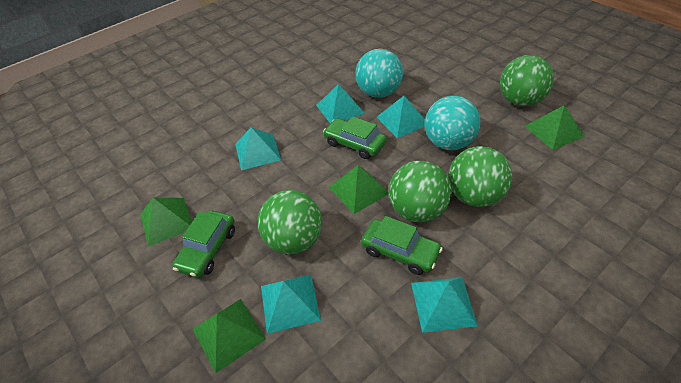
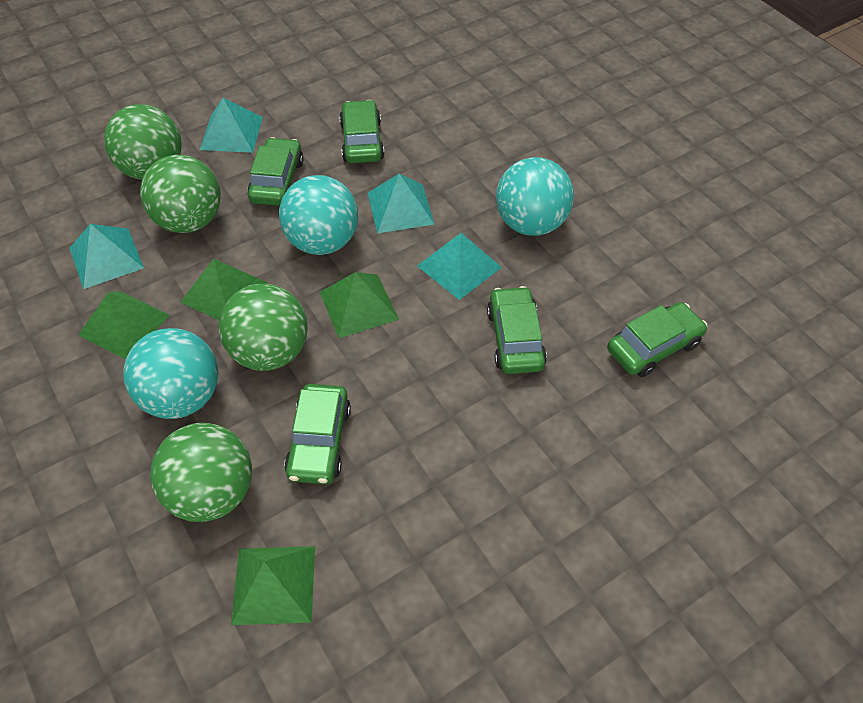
green car: [172,210,235,278] [323,116,387,159] [361,216,443,275] = 3 -> [247,137,304,206] [284,384,351,484] [339,100,384,163] [487,286,547,374] [607,302,707,377] = 5
turquoise ball: [355,49,403,98] [425,96,480,150] = 2 -> [123,328,218,419] [279,175,358,255] [496,157,574,236] = 3
turquoise pyramid: [235,127,281,170] [261,275,321,334] [316,84,364,124] [377,96,425,138] [411,277,478,333] = 5 -> [70,224,144,289] [200,98,263,153] [368,173,435,233] [417,233,502,300] = 4

